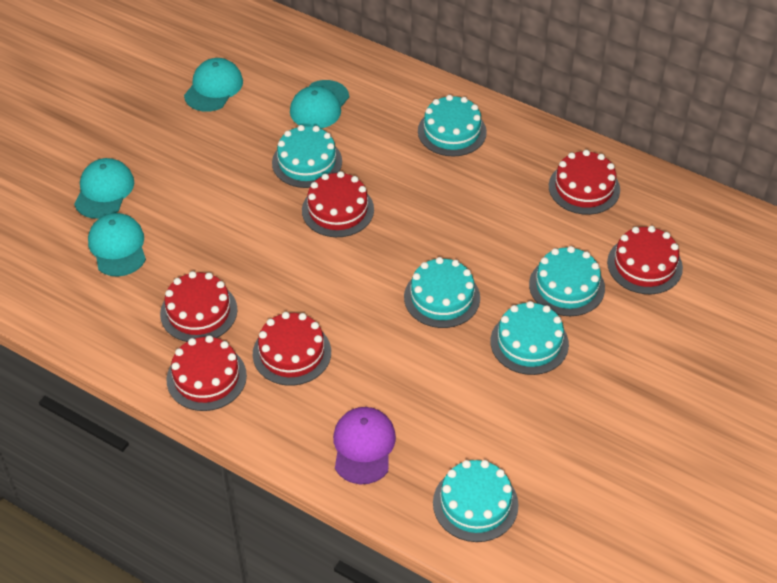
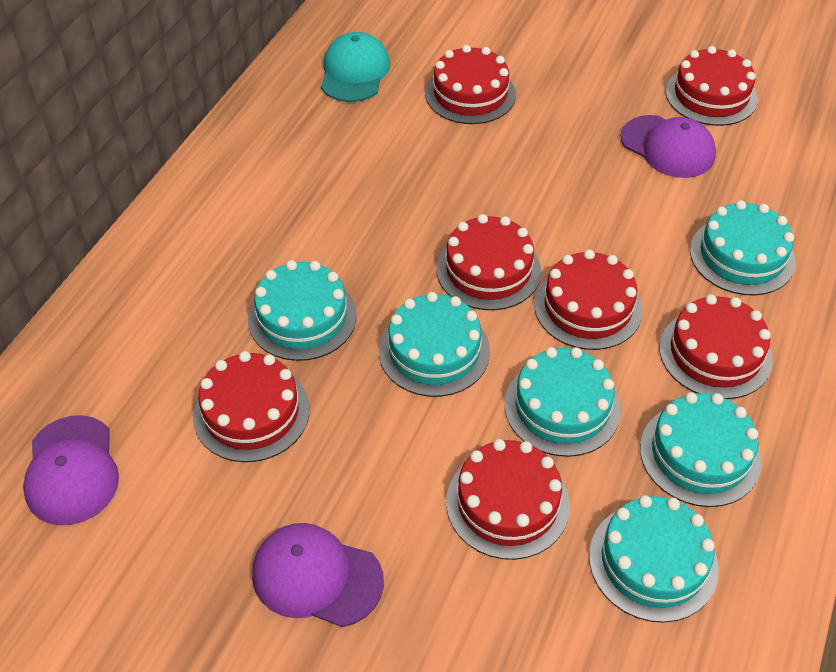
purple cap: [333,407,396,484] = 1 -> [23,415,119,526] [252,523,384,627] [620,115,716,178] = 3
red cake: [160,271,238,342] [166,335,247,411] [253,312,331,386] [302,171,374,237] [549,150,620,215] [607,226,683,294] = 6 -> [193,351,310,462] [425,45,516,124] [436,214,541,310] [446,439,570,560] [534,250,643,350] [659,294,773,399] [666,46,758,126] = 7
turquoise cap: [74,158,134,219] [88,213,146,277] [184,58,243,112] [290,80,349,129] = 4 -> [321,32,390,102] = 1

